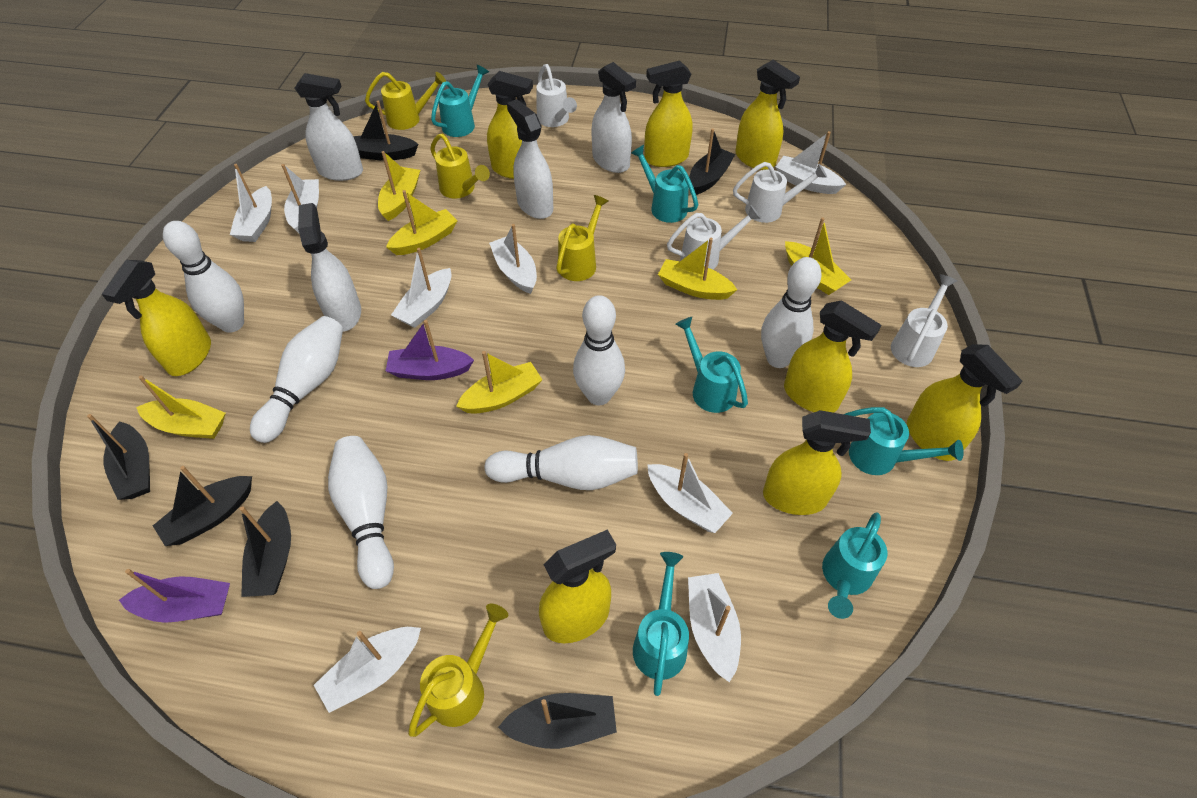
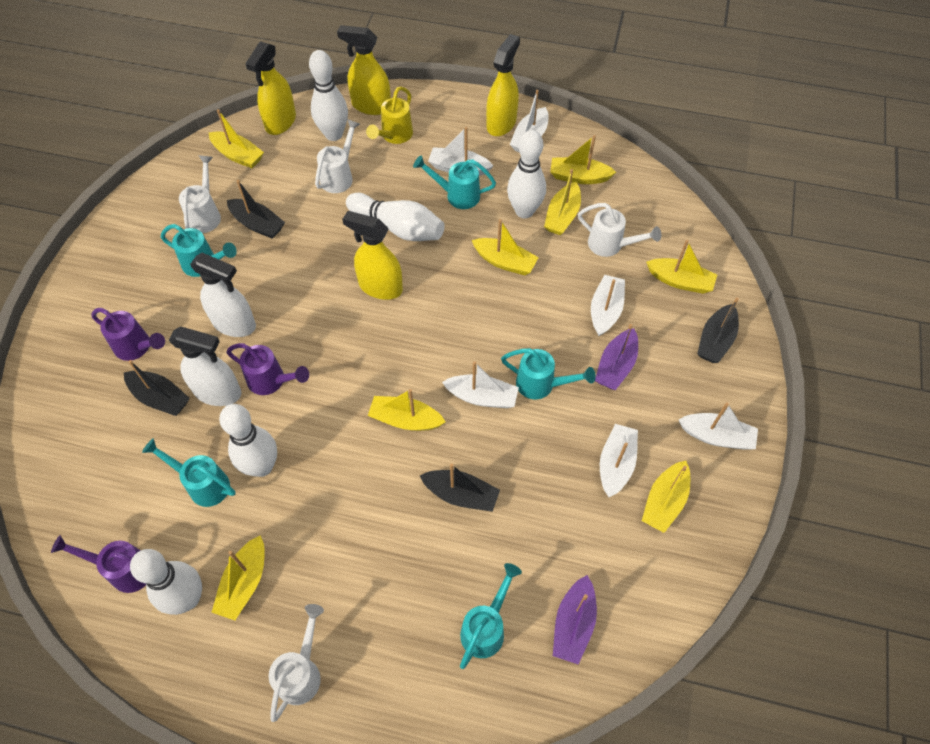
black boat: [87,414,150,500] [153,466,252,546] [240,501,291,597] [353,101,418,161] [498,693,617,749] [689,128,735,195] = 6 -> [124,360,190,416] [227,180,285,239] [420,463,500,512] [697,297,739,363] = 4
purple watering can: none = 0 -> [51,535,146,593] [91,308,165,361] [226,343,309,395] = 3
turquoise watering can: [431,65,489,137] [631,145,698,223] [633,552,689,696] [675,317,748,413] [822,512,887,619] [844,407,964,475] = 6 -> [142,438,236,507] [161,224,237,277] [413,155,496,209] [460,563,522,669] [501,348,596,399] = 5
white boat: [230,164,272,242] [281,164,319,233] [314,627,421,713] [391,248,452,328] [489,224,537,294] [647,453,733,533] [688,573,741,683] [776,131,846,194] = 8 -> [428,127,493,176] [442,361,519,408] [510,90,549,153] [591,275,625,336] [600,424,638,497] [679,402,758,450] = 6
white bowling pin: [163,221,244,333] [250,316,343,443] [328,436,394,589] [485,435,638,490] [573,295,625,405] [761,257,822,368] = 6 -> [130,549,202,615] [219,404,277,477] [309,50,348,141] [346,193,445,241] [507,130,546,218] = 5
white spray bottle: [295,73,363,181] [298,203,361,332] [507,99,553,219] [592,62,636,173] = 4 -> [169,326,241,406] [190,253,256,337] = 2
yellow boat: [136,375,226,439] [378,151,420,221] [386,190,458,255] [456,351,543,414] [658,238,737,300] [785,217,851,295] = 6 -> [209,109,264,168] [212,535,265,621] [368,389,446,431] [472,219,539,275] [544,169,581,235] [550,135,616,184] [642,461,690,533] [646,240,717,294] = 8
yellow spray bottle: [102,260,211,376] [487,71,533,179] [539,529,616,643] [644,60,693,167] [735,60,800,170] [763,410,871,515] [784,300,882,413] [907,344,1023,461] = 8 -> [245,41,296,135] [337,25,391,115] [342,211,403,300] [486,34,520,136] = 4
yellow watering can: [365,72,446,130] [408,604,508,737] [430,134,490,198] [556,195,609,281] = 4 -> [366,86,413,144] = 1

